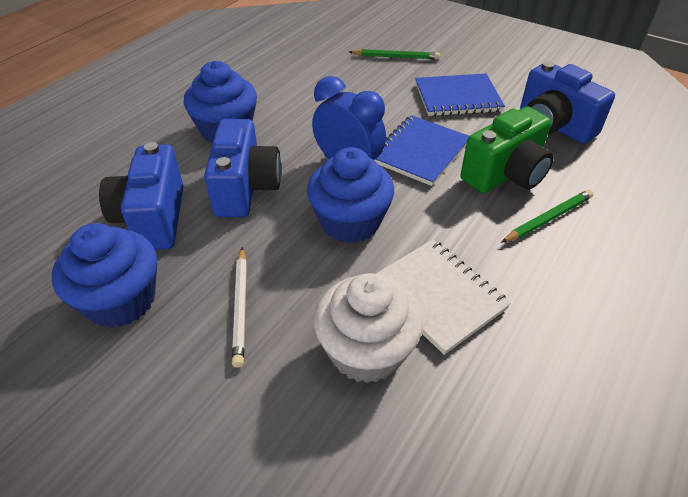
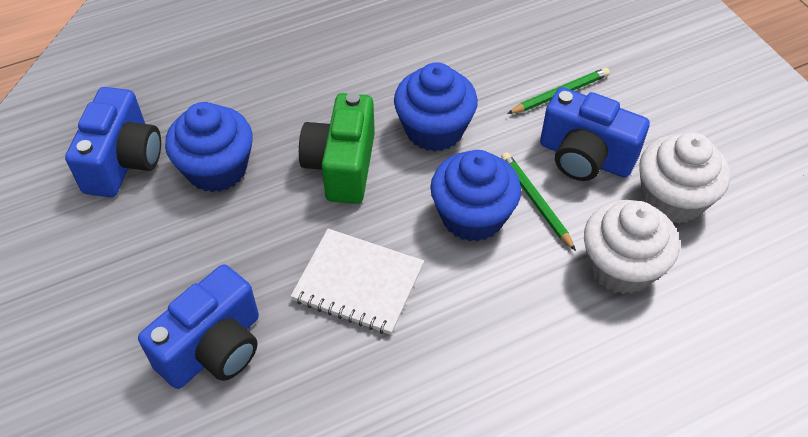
blue clock: [312,76,386,160] = 1 -> none = 0
blue notebook: [374,115,469,186] [415,73,505,116] = 2 -> none = 0
white cupcake: [314,273,423,383] = 1 -> [584,200,679,294] [639,132,730,224] = 2
white pencil: [232,247,247,368] = 1 -> none = 0

